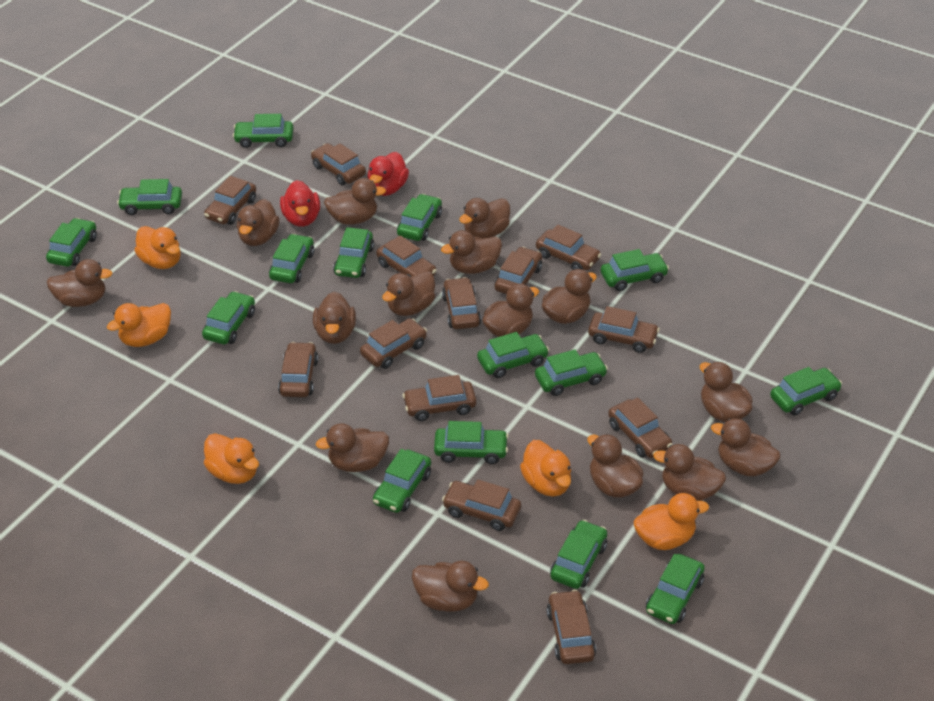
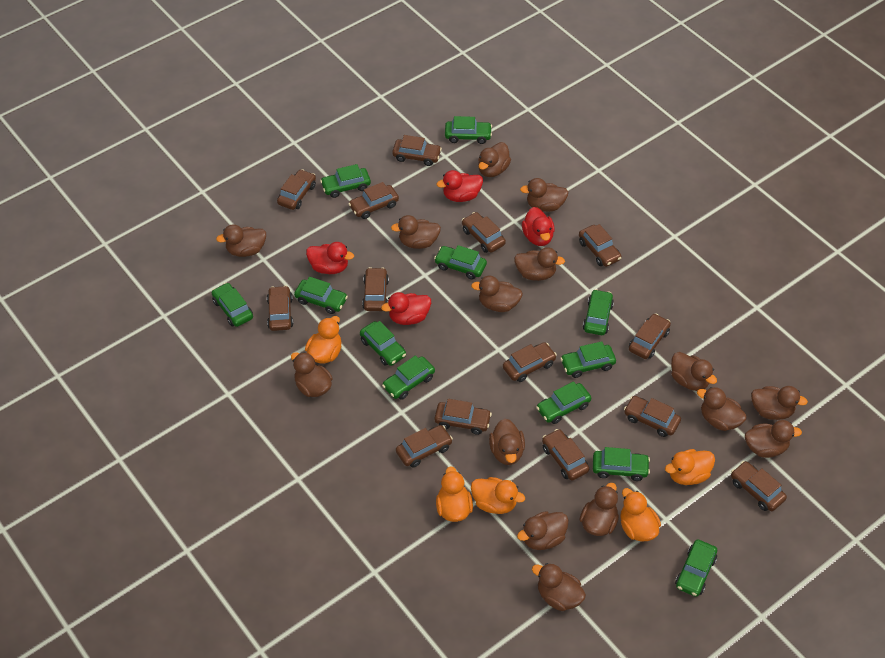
brown car: [204,176,256,225] [278,342,318,397] [311,143,366,185] [360,318,427,369] [376,235,437,277] [402,375,476,421] [442,277,481,329] [442,479,521,531] [495,247,542,294] [536,225,601,270] [546,590,596,664] [588,306,660,353] [608,398,672,458] = 13 -> [267,286,293,331] [277,169,316,210] [348,182,399,219] [362,267,389,311] [392,135,442,166] [396,425,453,468] [435,399,492,435] [462,212,506,253] [503,342,557,382] [542,429,589,481] [579,224,622,267] [624,396,681,437] [629,313,671,359] [731,461,787,511] = 14
green car: [46,218,97,267] [117,179,182,215] [202,291,255,345] [233,114,293,148] [269,234,315,283] [333,227,374,278] [373,449,431,513] [397,194,442,241] [434,421,509,464] [477,332,549,378] [535,349,608,396] [550,520,607,589] [601,249,669,291] [646,554,705,624] [770,367,842,416] = 15 -> [212,283,253,327] [294,277,348,314] [320,164,371,198] [360,321,406,366] [382,355,435,400] [434,245,487,280] [445,116,492,144] [536,381,591,424] [560,341,616,378] [583,289,614,335] [593,447,650,481] [675,539,717,597] = 12
red duck: [280,180,320,227] [367,152,409,196] = 2 -> [306,242,354,274] [381,292,431,325] [436,170,483,202] [522,207,555,246] = 4

